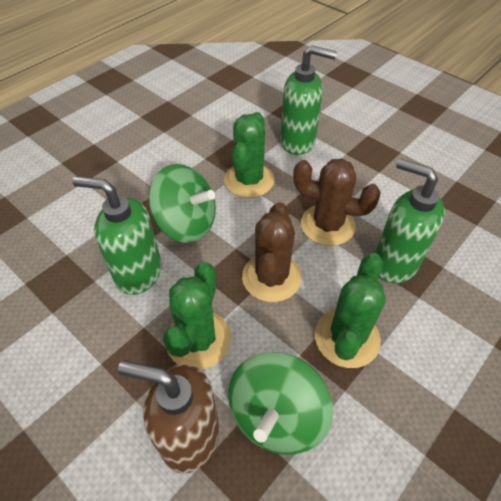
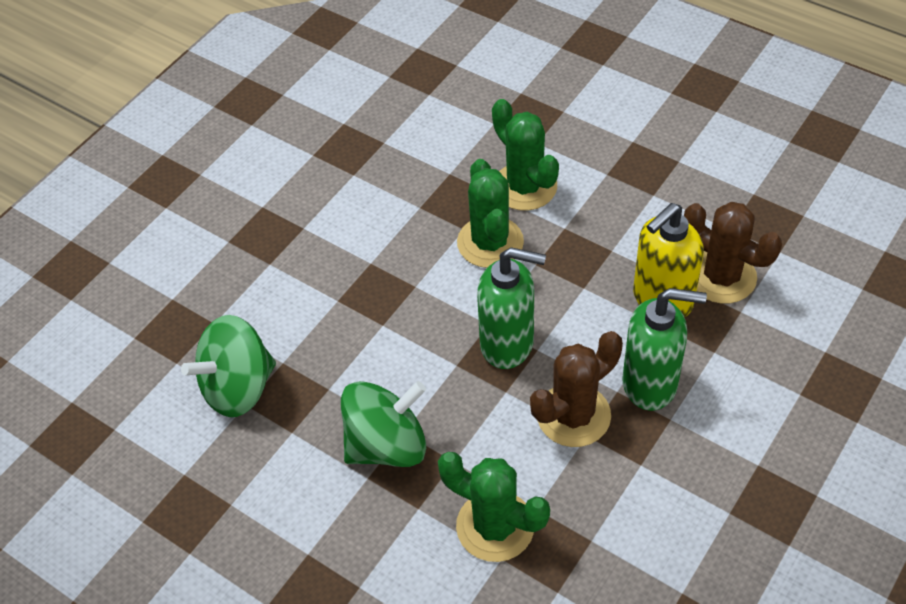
brown soap dispenser: [118,361,219,473] = 1 -> none = 0
green soap dispenser: [72,176,162,295] [280,45,337,155] [375,158,445,283] = 3 -> [477,247,546,369] [622,288,707,411] = 2
yellow soap dispenser: none = 0 -> [633,203,704,318] = 1

